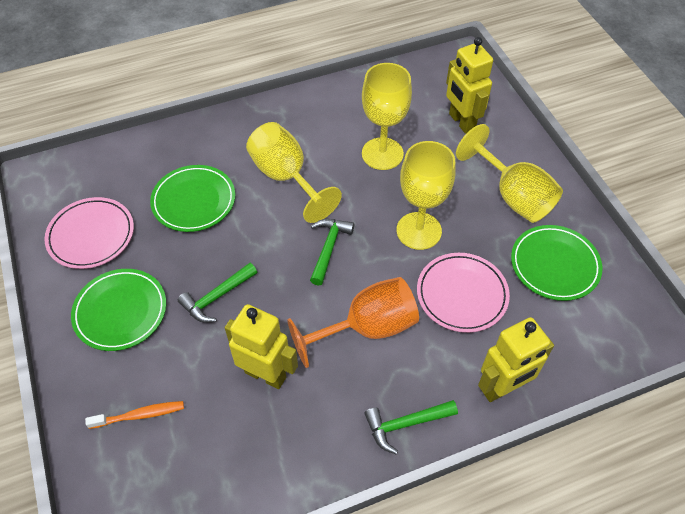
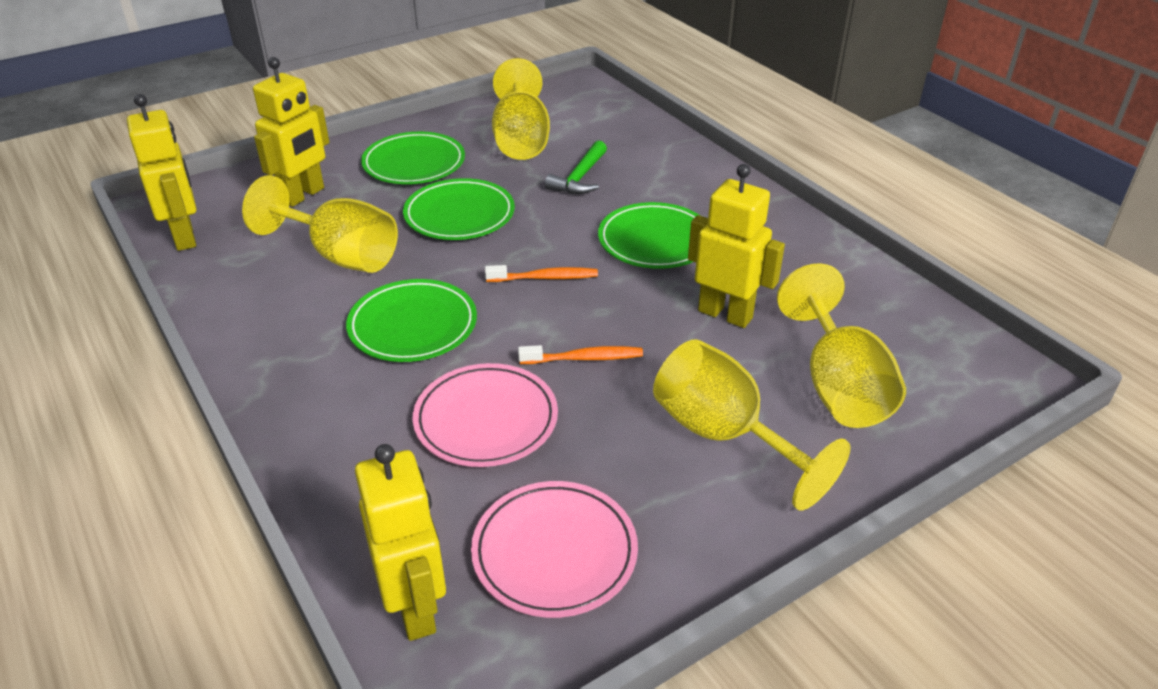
green hammer: [178,263,257,323] [310,219,354,286] [364,400,458,454] = 3 -> [545,140,607,194] = 1
green plate: [71,269,166,351] [150,165,235,232] [511,225,603,301] = 3 -> [346,279,477,362] [361,132,465,184] [403,178,515,240] [598,202,699,269] = 4
orange goblet: [287,277,419,368] = 1 -> none = 0
orange toothbrush: [85,401,184,429] = 1 -> [485,265,598,282] [518,345,643,364] = 2
yellow robot: [225,304,298,389] [446,37,493,134] [478,317,554,402] = 3 -> [127,94,197,251] [253,57,329,207] [355,444,446,641] [688,164,785,328] = 4

